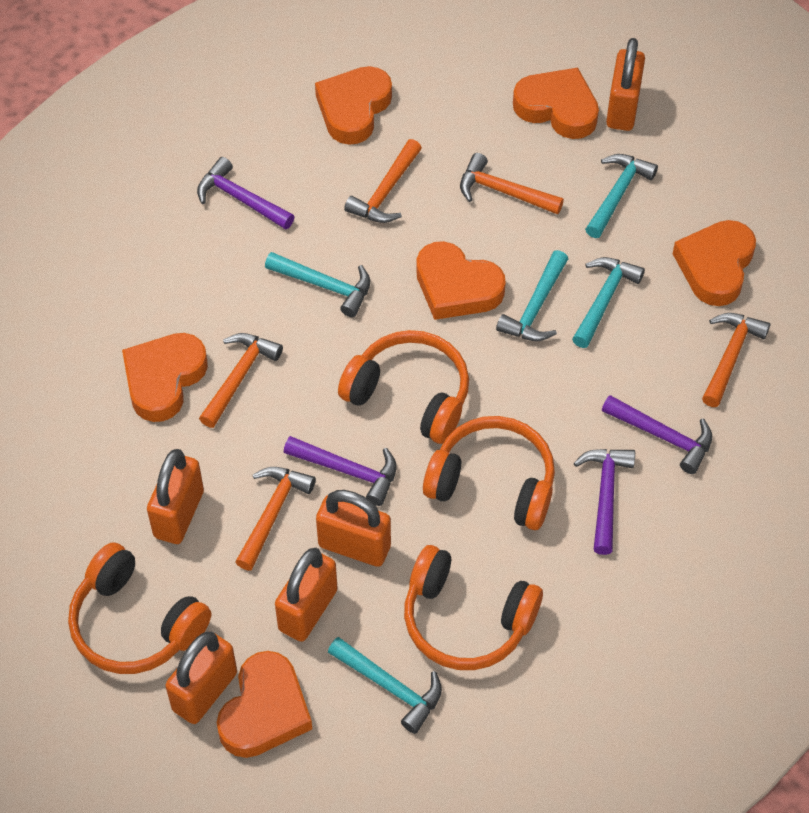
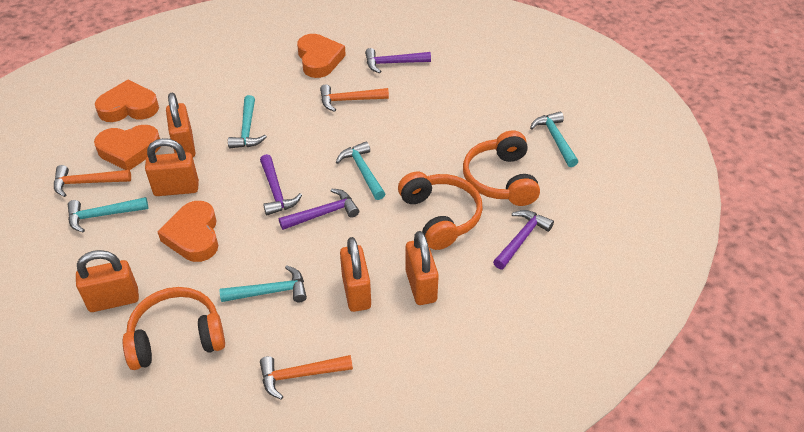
orange hammer: [199,333,283,428] [235,467,316,570] [344,139,422,223] [460,153,564,214] [702,313,770,407] = 5 -> [54,165,131,197] [260,355,353,400] [320,84,389,112] = 3
orange headphones: [68,542,211,674] [338,330,469,444] [404,545,543,670] [423,416,555,530] = 4 -> [122,287,225,370] [398,172,483,250] [463,130,540,206] = 3
orange heart: [122,333,208,422] [217,651,312,758] [315,66,392,145] [416,241,506,320] [513,67,599,139] [673,220,756,306] = 6 -> [94,125,160,170] [95,80,159,122] [157,201,218,262] [297,34,346,78] = 4

